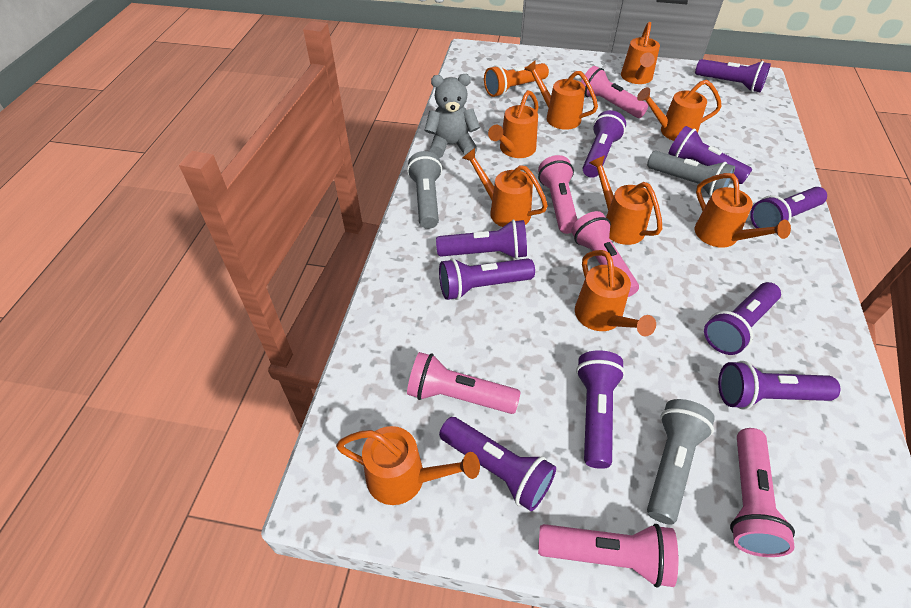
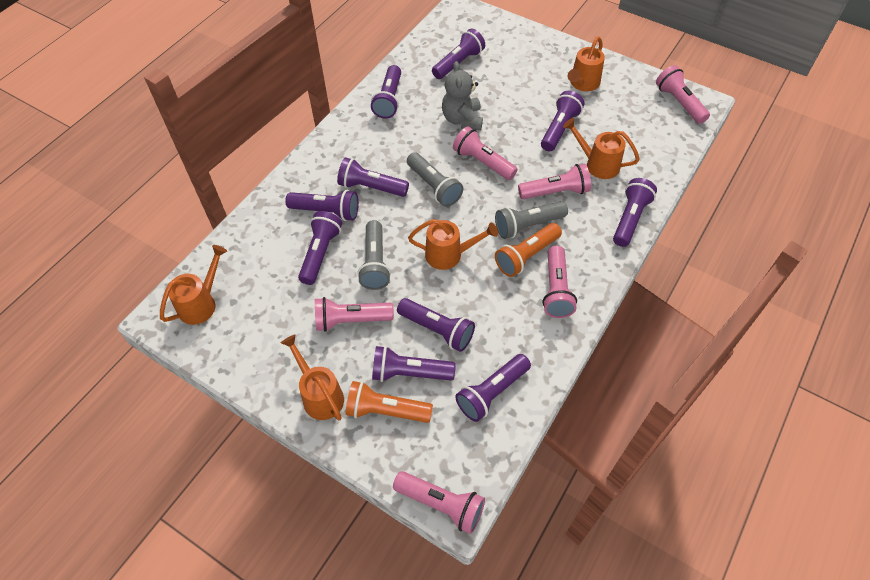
orange flashlight: [484,63,549,97] = 1 -> [346,381,433,423] [495,223,562,277] = 2
orange watering can: [336,426,480,505] [462,148,548,227] [488,90,539,158] [524,60,598,130] [575,250,656,336] [589,155,662,245] [621,22,660,84] [637,80,722,141] [695,173,791,248] = 9 -> [160,245,227,325] [281,335,344,421] [408,219,498,270] [563,118,640,179] [568,36,605,91] = 5

